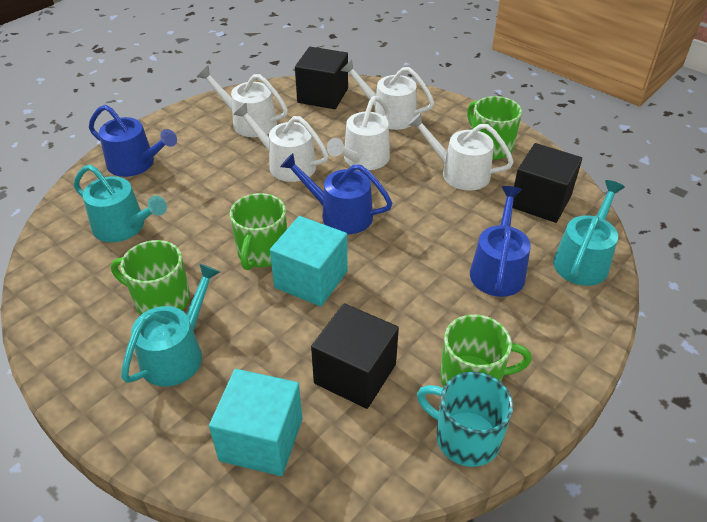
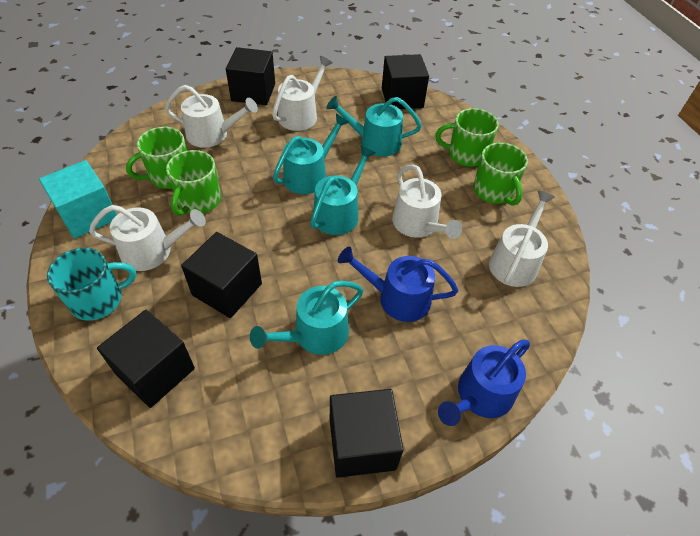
black cube: [295,47,348,109] [311,303,399,409] [513,143,582,223] = 3 -> [97,310,195,408] [181,232,262,318] [226,47,275,105] [330,389,404,478] [382,54,429,109] = 5
blue watering can: [89,105,177,177] [280,153,393,234] [470,186,531,297] = 3 -> [338,246,458,322] [438,339,530,426] = 2
turquoise cube: [209,369,302,476] [270,216,347,307] = 2 -> [39,160,117,239] = 1
turquoise watering can: [74,165,167,242] [121,264,220,387] [553,180,625,286] = 3 -> [250,281,364,355] [273,114,350,194] [310,146,375,235] [326,96,422,157] = 4

